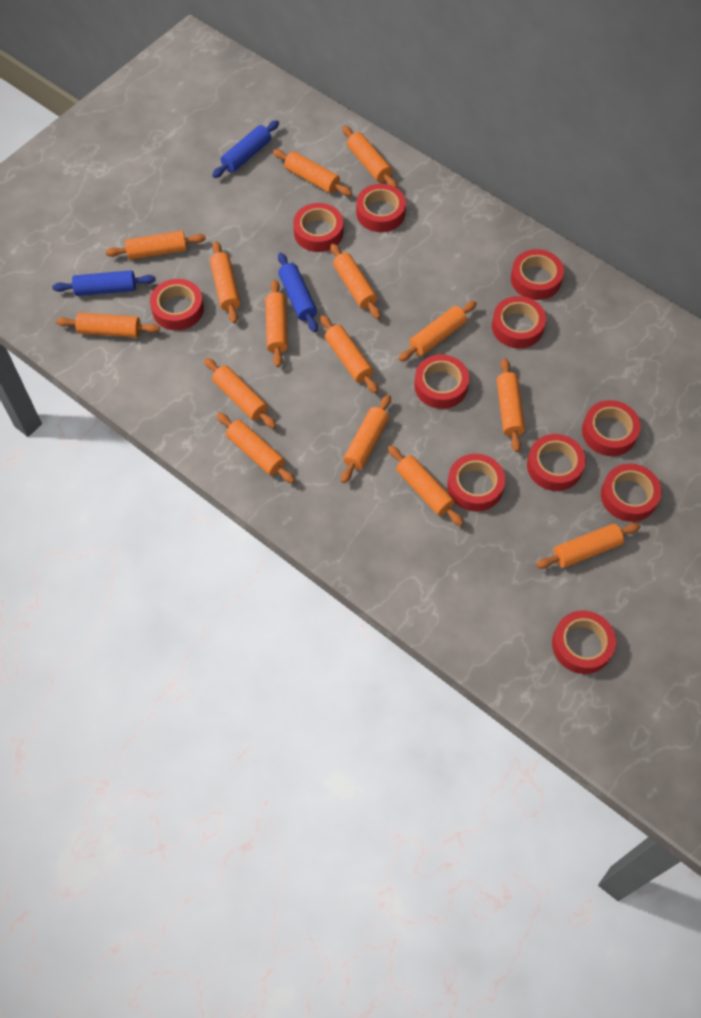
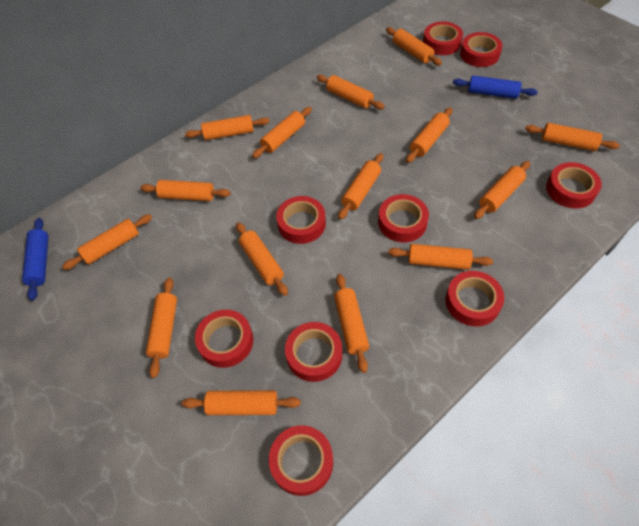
blue rolling pin: [52,270,156,296] [212,120,279,178] [278,253,318,332] = 3 -> [22,218,49,301] [453,76,538,99] = 2
red tape: [150,279,204,330] [293,203,343,252] [356,184,406,232] [414,355,469,409] [447,454,505,512] [492,296,546,348] [511,249,564,300] [527,434,586,491] [552,610,616,674] [582,400,641,456] [601,463,662,522] = 11 -> [195,310,253,368] [269,425,333,496] [276,196,326,244] [285,322,342,382] [378,194,429,242] [423,22,463,55] [445,271,504,327] [460,32,503,67] [546,162,602,209] = 9

